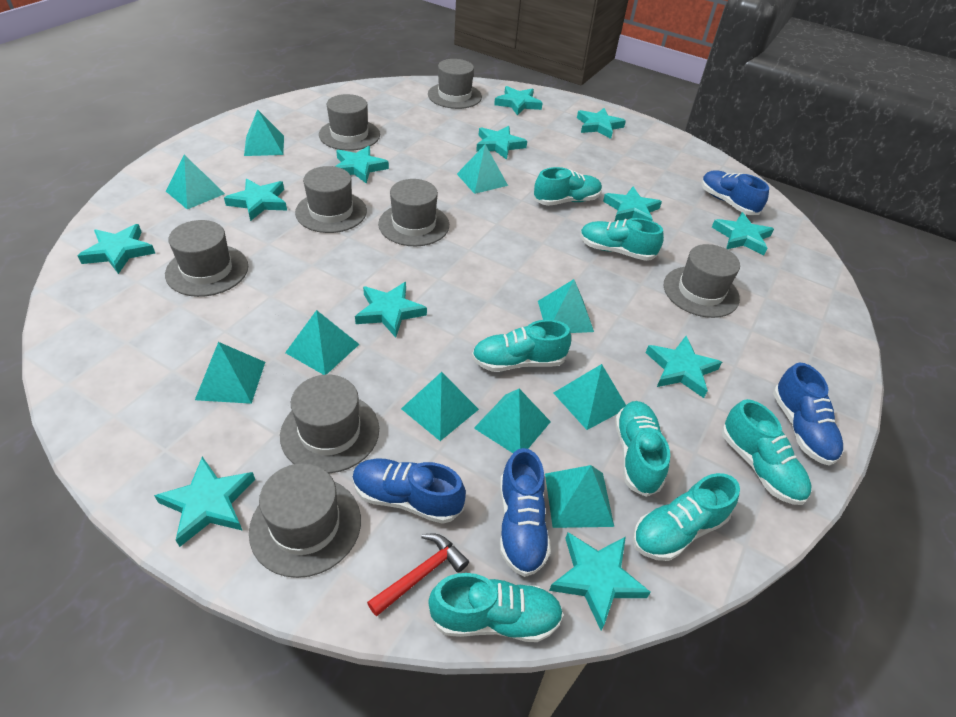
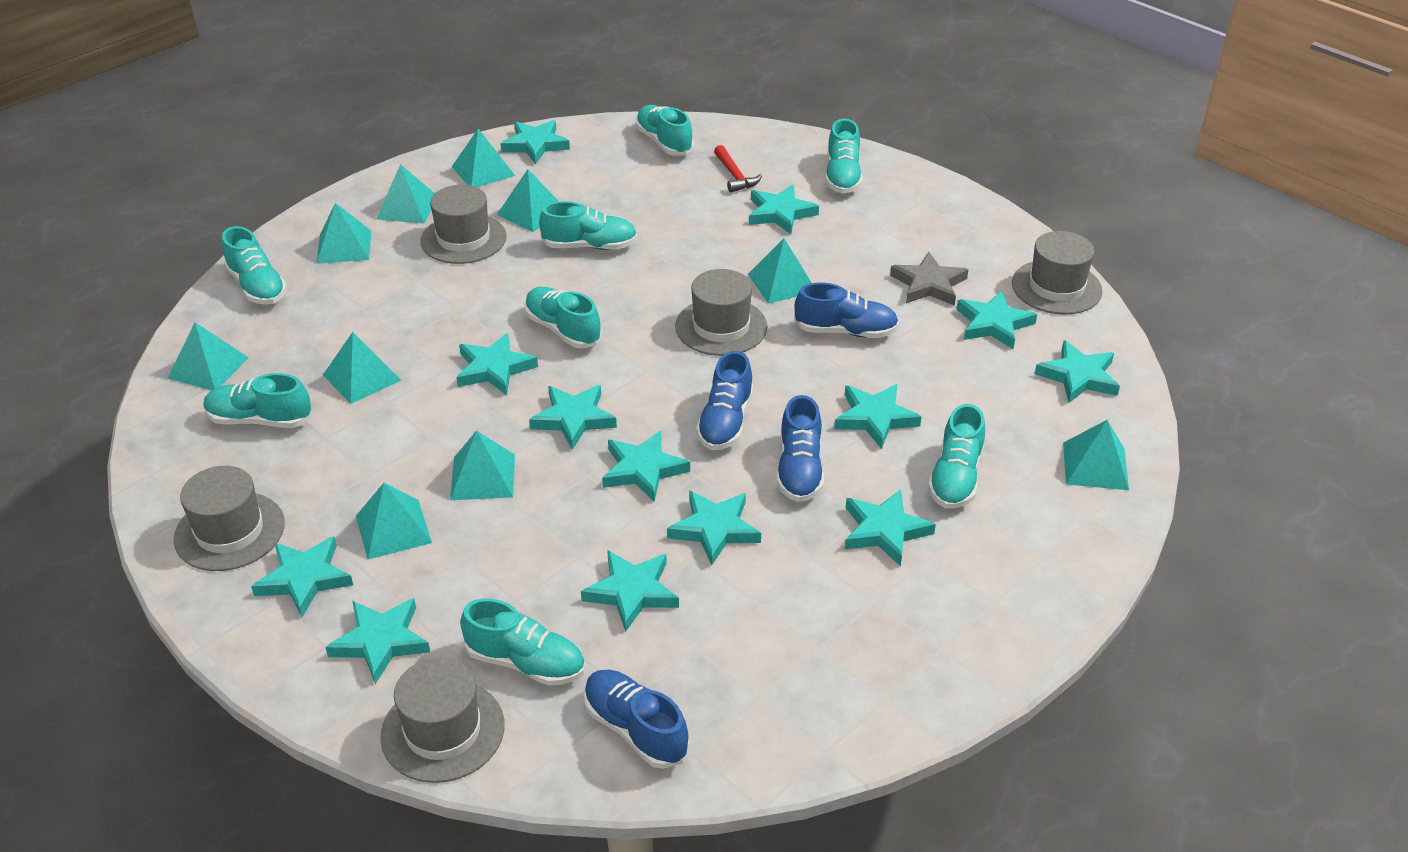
grey hat: [165,220,248,297] [249,463,361,578] [280,375,379,473] [295,166,367,233] [319,94,380,151] [378,179,449,246] [428,59,482,109] [664,244,740,318] = 8 -> [174,466,285,571] [380,658,505,783] [420,185,507,264] [675,269,768,356] [1012,231,1103,315] = 5
grey star: none = 0 -> [890,252,968,306] = 1
turquoise shoe: [428,573,564,642] [472,320,571,372] [534,167,602,206] [580,218,664,261] [615,401,670,497] [632,473,740,561] [722,399,812,505] = 7 -> [203,373,312,428] [222,226,287,305] [460,598,585,686] [525,287,602,349] [539,201,638,250] [635,105,694,156] [825,119,863,194] [928,404,985,509] = 8
turquoise star: [78,224,156,274] [154,457,255,547] [224,179,287,221] [335,146,389,184] [355,282,427,338] [476,126,527,160] [494,86,542,116] [549,532,651,630] [577,108,626,139] [603,187,662,222] [646,336,722,398] [712,212,774,255] = 12 -> [251,536,353,617] [325,598,430,684] [456,333,538,395] [500,120,570,164] [529,385,617,450] [581,550,679,632] [602,431,690,502] [667,490,761,565] [749,185,819,234] [834,384,921,449] [845,489,936,566] [956,291,1037,349] [1035,340,1120,403] = 13

